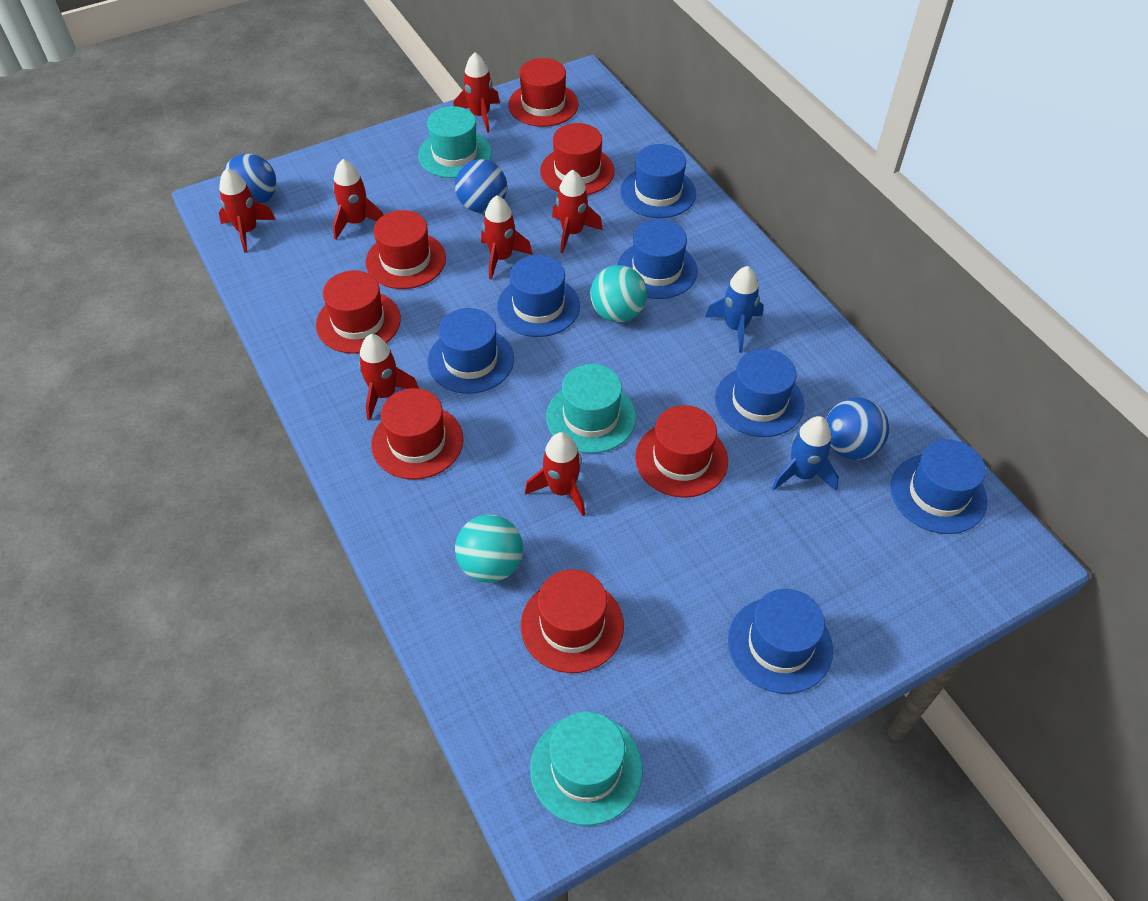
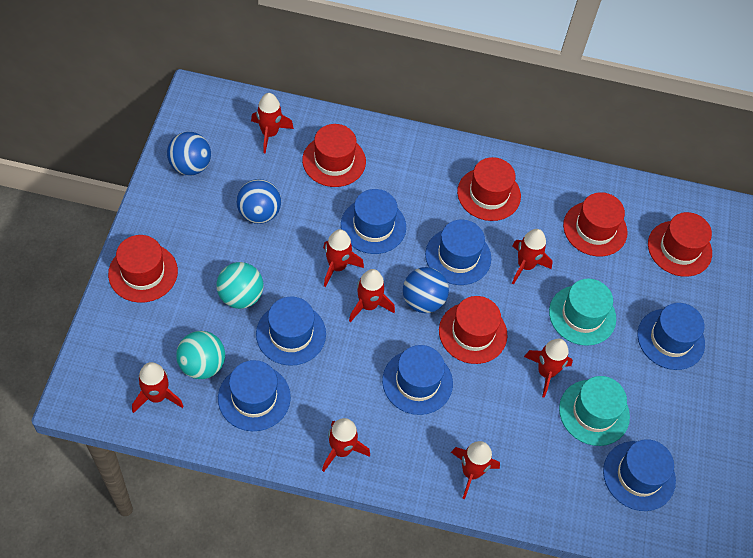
blue rocket: [705,266,763,353] [772,416,839,491] = 2 -> none = 0
red hat: [316,270,401,354] [365,210,446,289] [371,388,463,479] [508,58,578,127] [521,569,624,673] [540,123,614,195] [635,405,728,498] = 7 -> [108,235,178,303] [302,124,366,187] [439,296,507,364] [457,157,521,221] [563,192,628,256] [648,212,712,277] = 6
red rocket: [219,168,276,253] [333,159,383,239] [358,334,419,421] [453,52,500,133] [481,195,533,280] [525,432,585,516] [552,170,603,253] = 7 -> [132,362,184,413] [251,93,294,154] [322,418,370,472] [323,229,364,287] [349,269,395,322] [451,441,500,499] [512,229,552,285] [524,339,573,398] = 8
turquoise hat: [418,106,492,178] [530,711,642,826] [546,364,636,453] = 3 -> [549,279,616,346] [559,376,630,446] = 2

